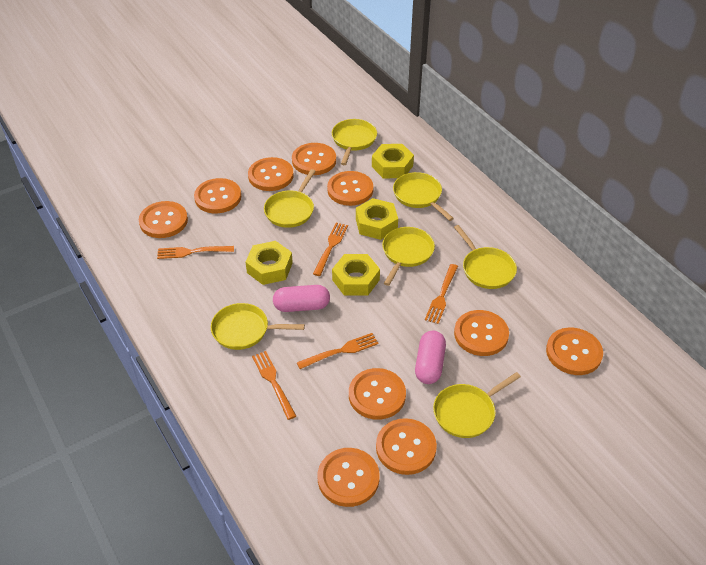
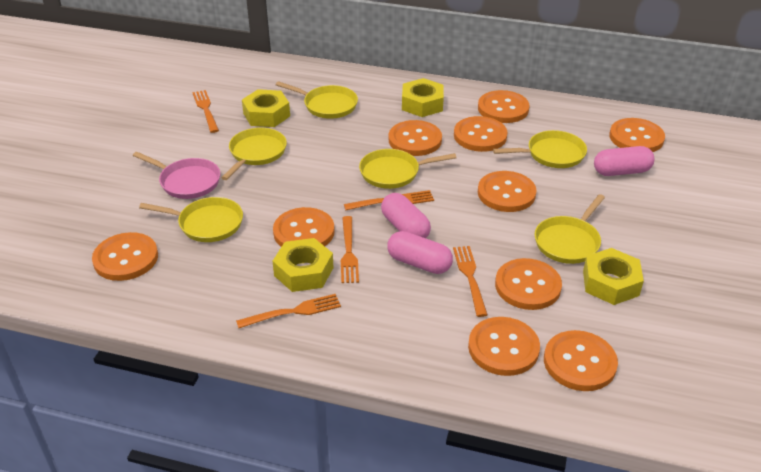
pink capsule: [273,285,330,312] [415,330,446,384] = 2 -> [381,193,431,238] [387,231,453,274] [594,146,655,176] = 3
pink pan: none = 0 -> [133,152,220,199] = 1
yellow pan: [211,303,305,350] [264,169,316,228] [332,119,377,165] [382,227,435,286] [393,172,454,221] [433,372,521,438] [454,225,517,289] = 7 -> [139,197,243,242] [221,127,287,180] [276,81,358,119] [359,149,456,189] [493,130,587,168] [535,194,605,264] = 6

